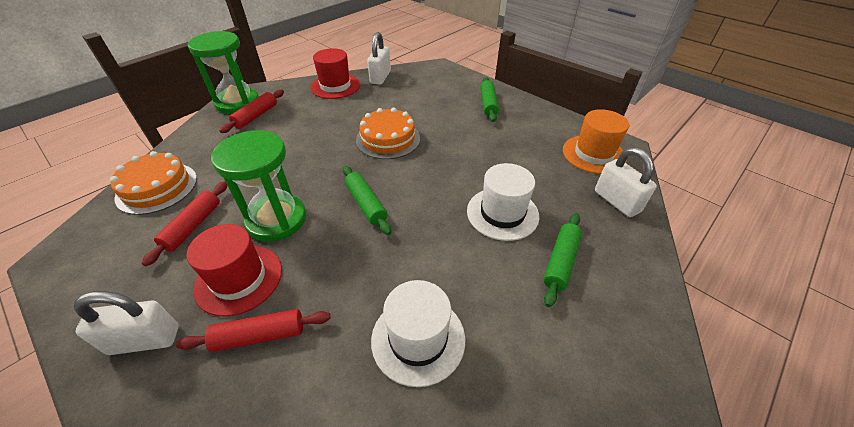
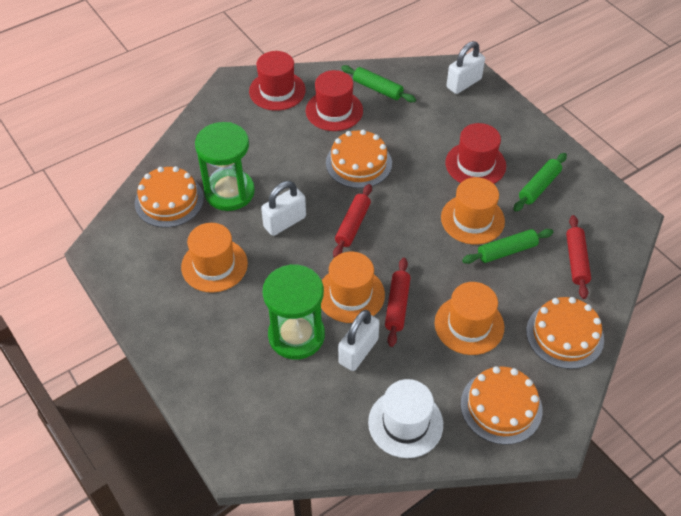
orange cake: [110,151,197,215] [356,108,420,159] = 2 -> [135,166,204,228] [326,130,392,188] [461,366,542,445] [526,297,604,369] = 4
orange hat: [563,109,629,174] = 1 -> [181,223,248,293] [321,252,385,323] [435,282,504,355] [441,177,505,245] = 4
red hat: [187,224,282,316] [310,48,360,99] = 2 -> [249,51,306,111] [306,70,363,131] [445,123,506,184] = 3
white hat: [371,280,465,387] [467,163,539,241] = 2 -> [368,379,443,458] = 1

